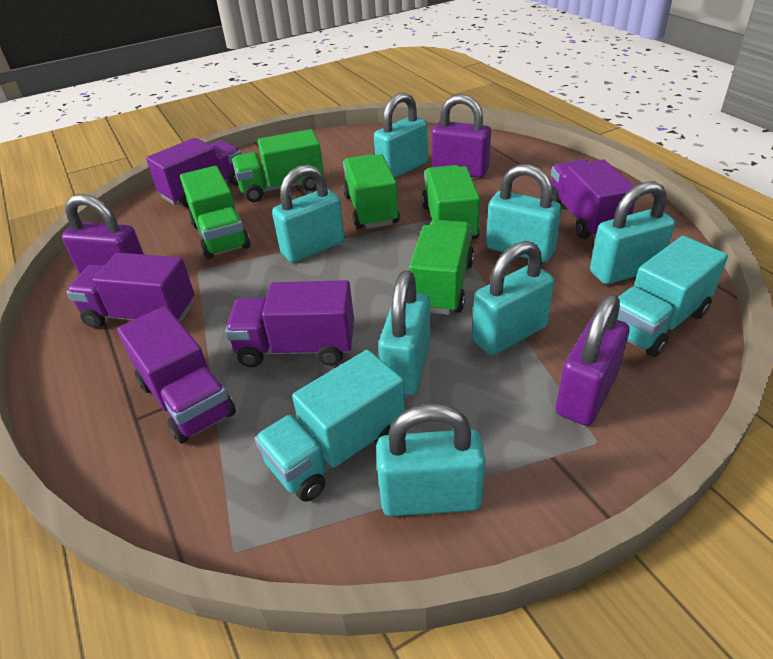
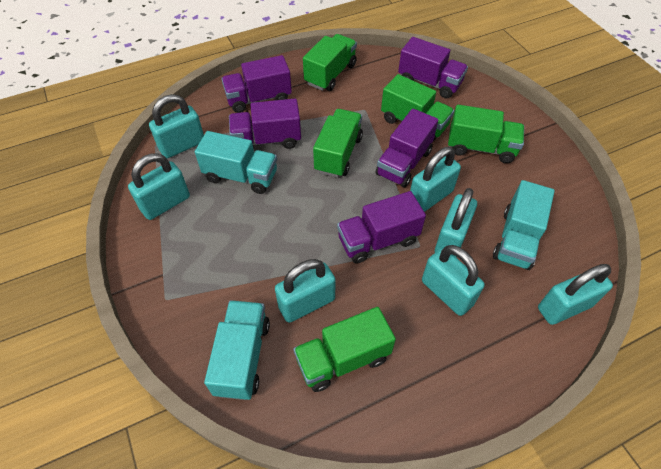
purple padlock: [62,194,144,275] [432,94,491,178] [556,294,629,426] = 3 -> none = 0
turquoise truck: [254,350,406,502] [617,236,728,357] = 2 -> [195,131,277,194] [204,300,270,400] [493,180,555,270] = 3

